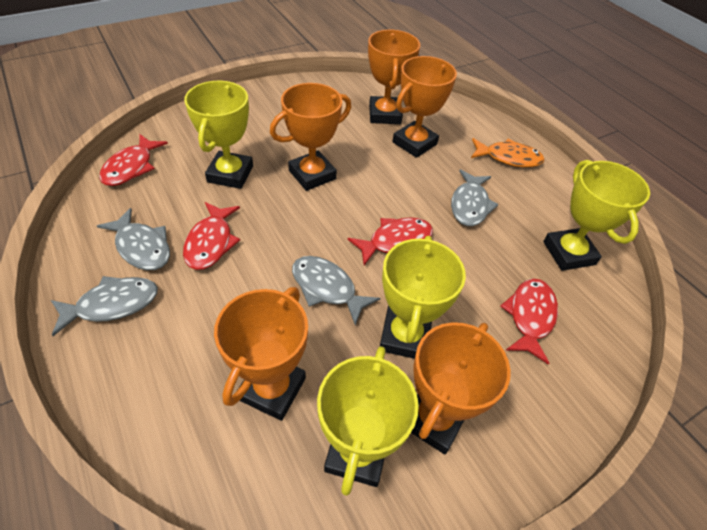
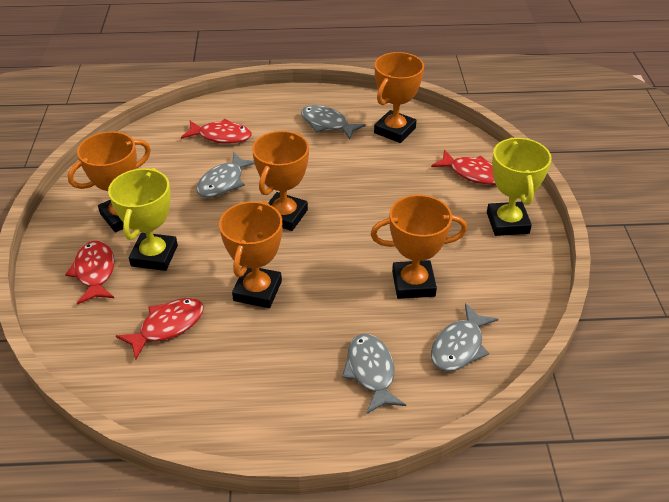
orange fish: [471,138,545,168] = 1 -> none = 0
yellow trophy: [184,81,253,189] [317,346,419,496] [380,236,466,359] [543,160,650,271] = 4 -> [108,168,178,271] [487,137,552,236] = 2

